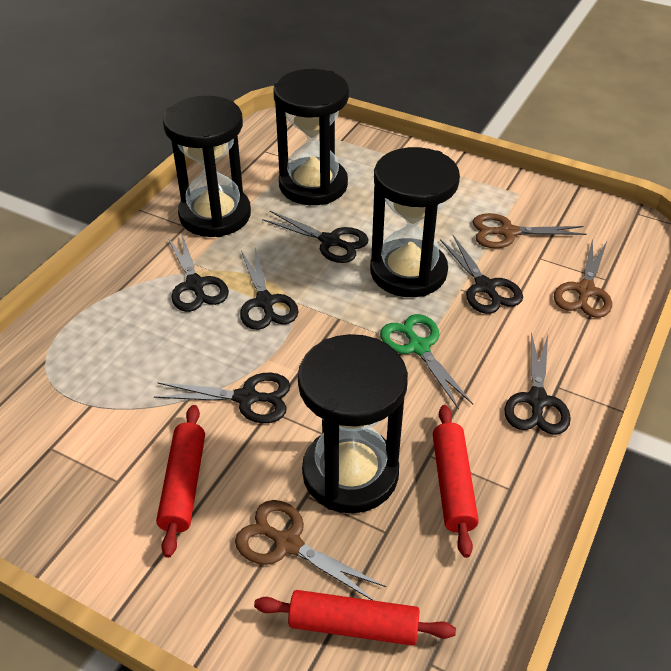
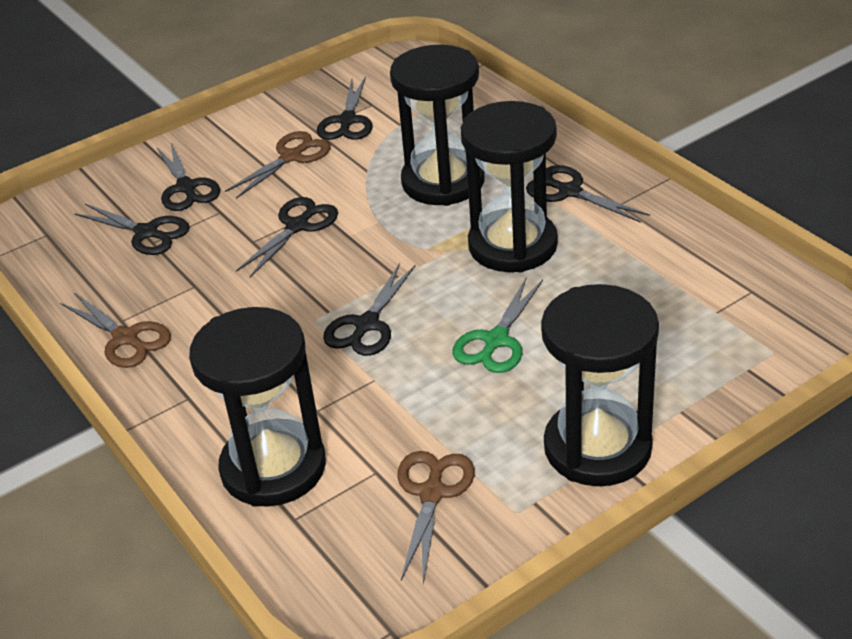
red rolling pin: [156,405,205,558] [254,590,456,646] [433,405,479,558] = 3 -> none = 0

